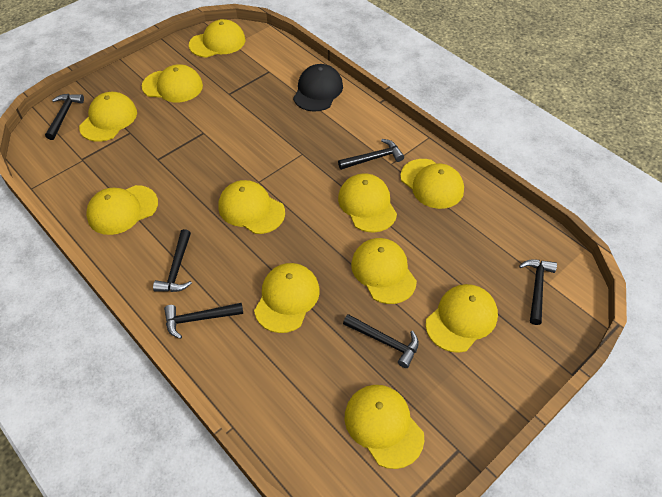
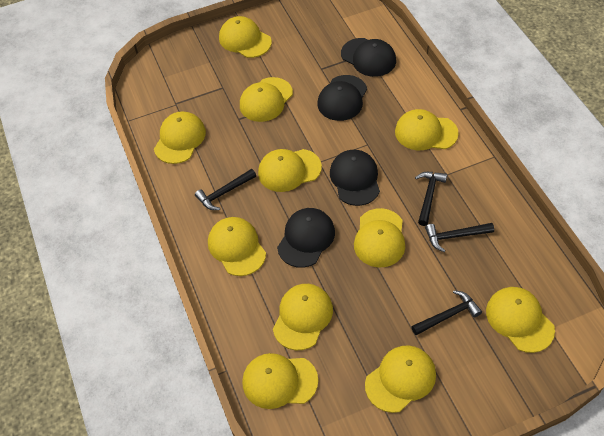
black cap: [293,64,343,112] = 1 -> [277,208,335,268] [318,75,367,121] [330,150,380,206] [341,38,396,77] = 4
black hammer: [45,94,84,140] [153,229,192,292] [164,303,243,339] [338,139,404,170] [343,314,419,368] [519,259,557,325] = 6 -> [195,169,256,210] [411,290,482,335] [415,172,447,226] [425,223,494,252] = 4

